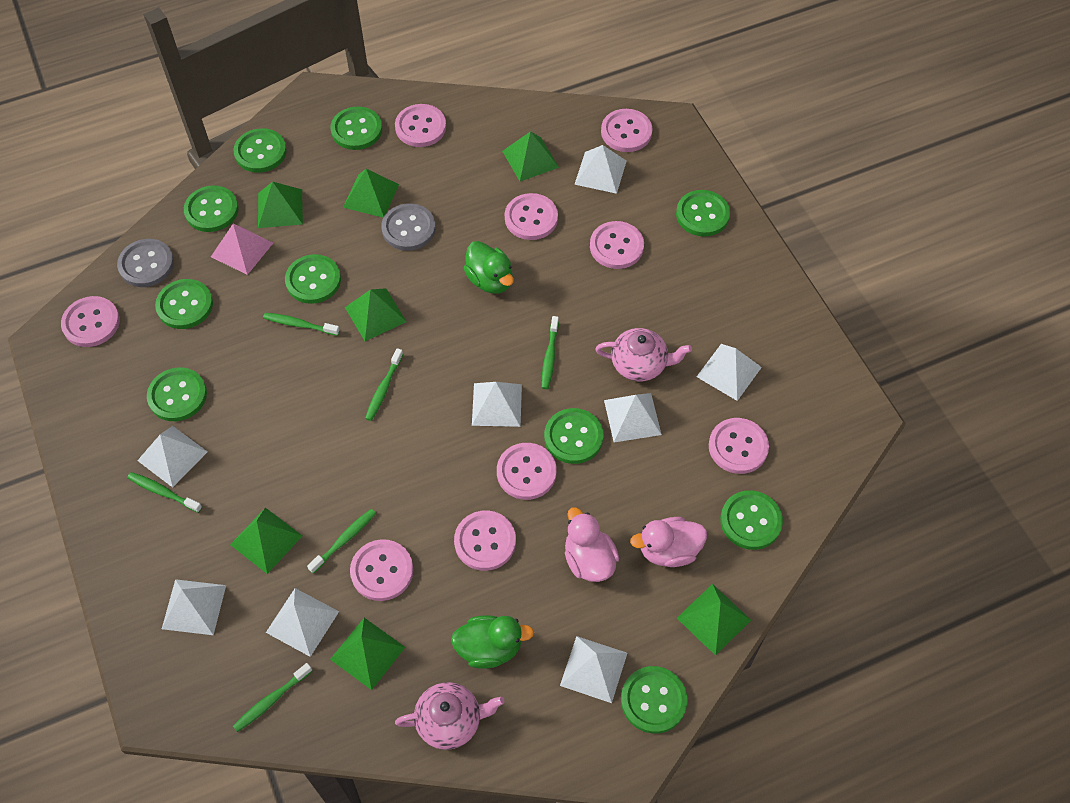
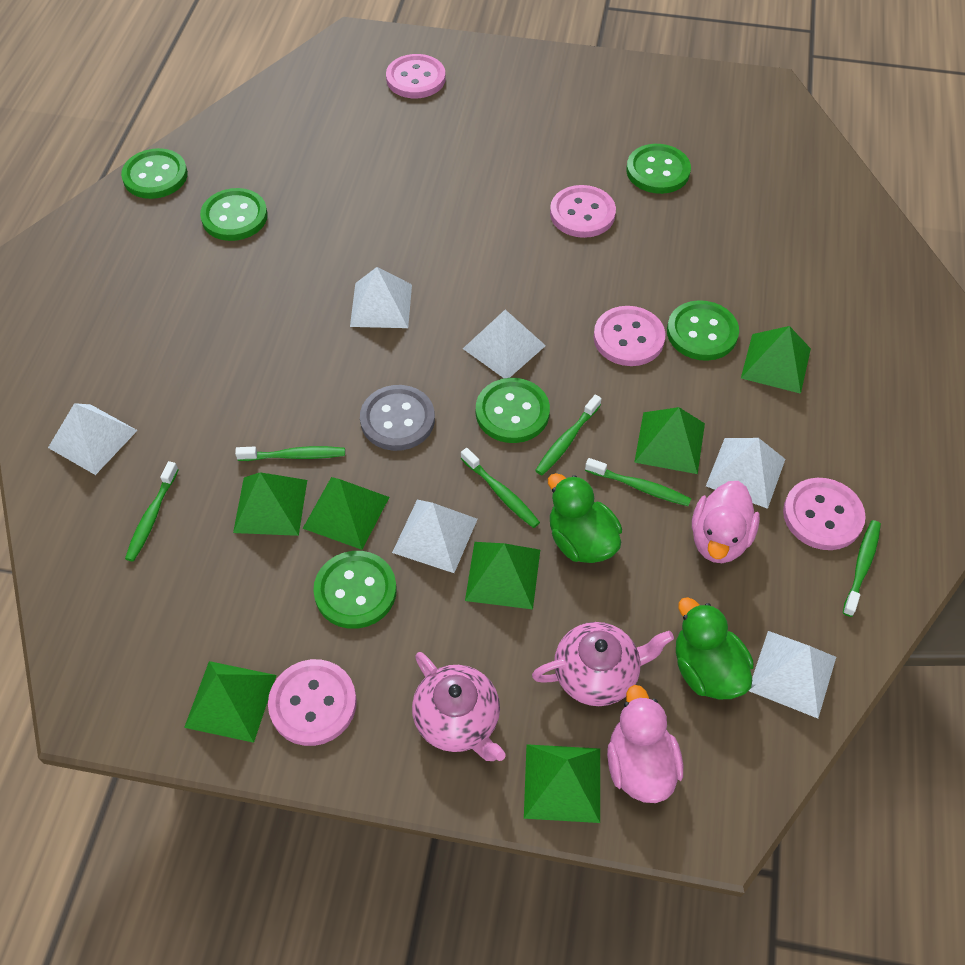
green button: [147,368,207,421] [155,279,213,329] [184,186,239,232] [233,128,287,173] [285,254,341,304] [331,107,382,150] [544,408,604,464] [621,666,688,734] [676,190,730,237] [720,490,783,550] = 10 -> [121,148,188,199] [200,188,268,241] [313,551,397,629] [476,378,550,443] [626,144,691,194] [667,300,739,361] = 6
grey button: [117,239,174,287] [381,203,435,251] = 2 -> [360,385,435,451] = 1
pink button: [61,296,120,347] [350,539,413,601] [395,104,446,147] [454,511,516,571] [497,443,557,500] [505,193,558,240] [590,221,644,269] [601,109,653,152] [709,418,769,474] = 9 -> [268,659,357,746] [386,54,446,98] [550,185,616,238] [594,306,665,366] [783,478,866,550] = 5
pink pyramid: [211,224,273,275] = 1 -> none = 0
white pyramid: [137,426,208,488] [162,579,226,635] [266,588,339,657] [472,382,522,427] [560,636,627,703] [574,145,627,194] [604,393,662,442] [697,344,762,401] = 8 -> [48,403,138,475] [350,267,412,328] [392,500,478,573] [463,310,546,378] [706,438,785,509] [749,631,836,719] = 6

